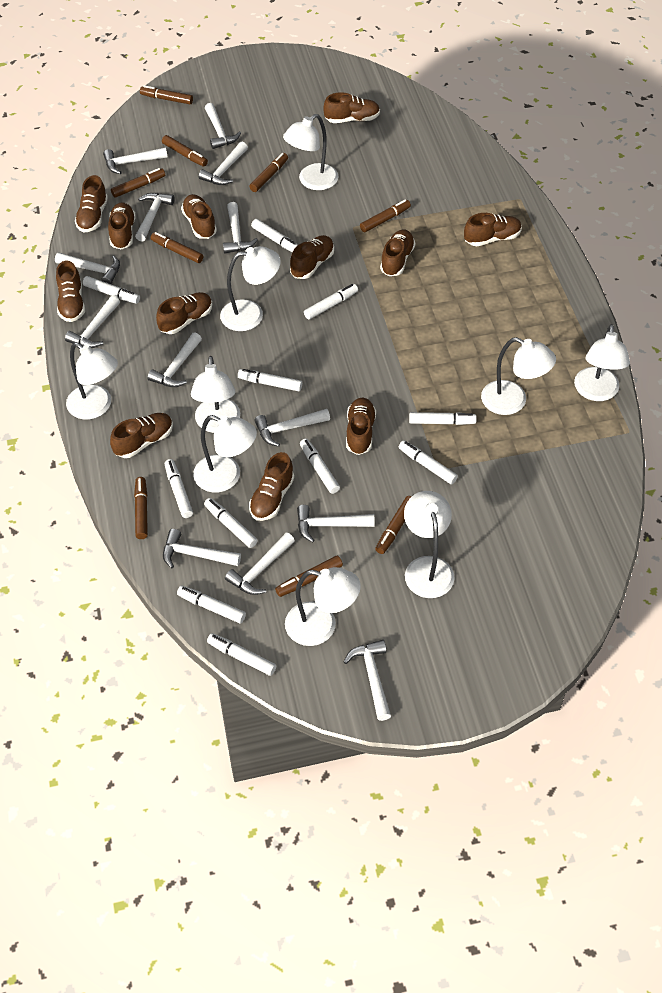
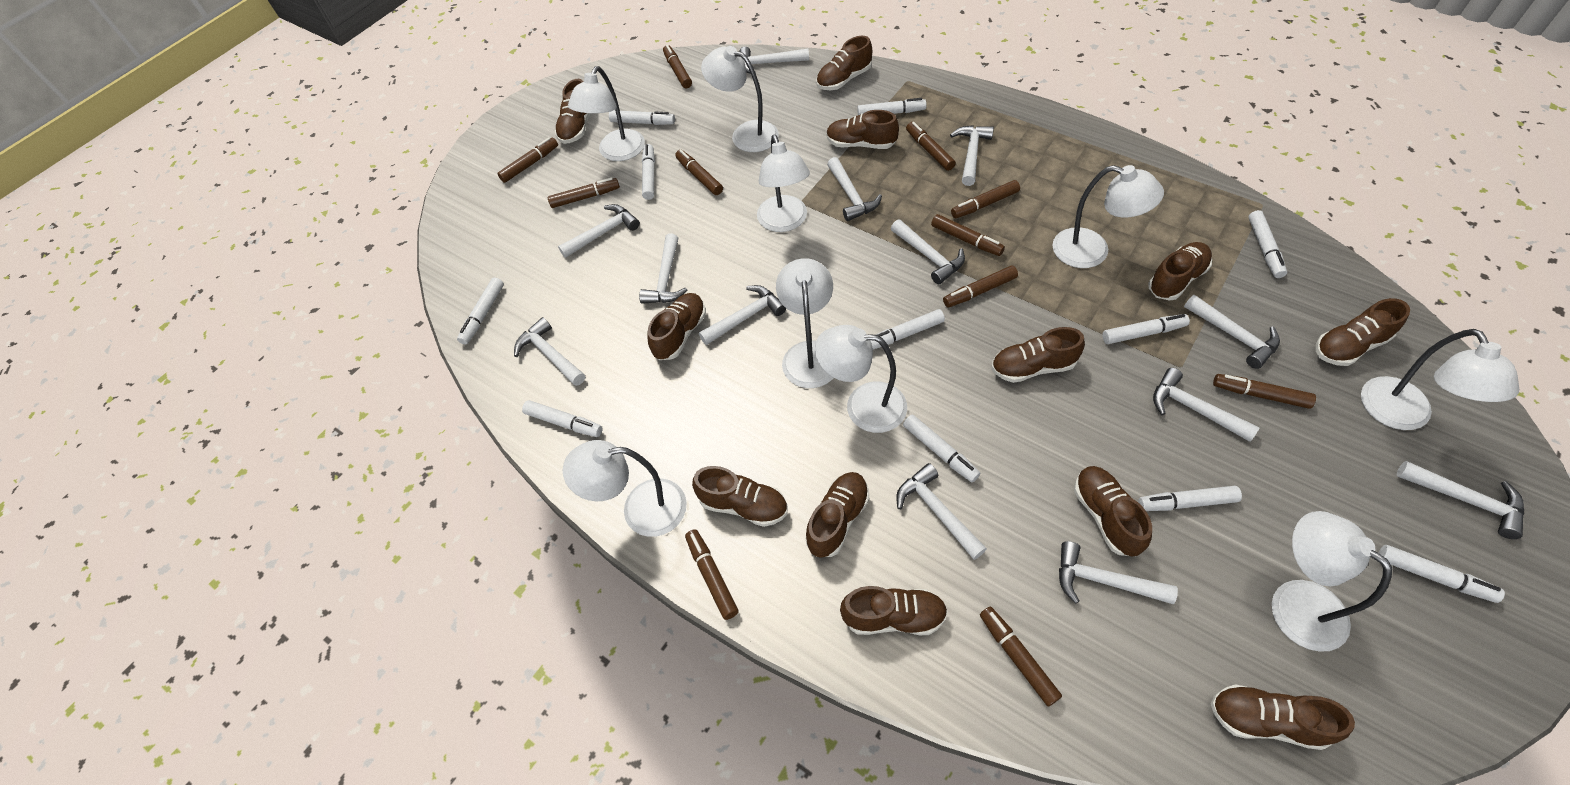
brown marker: [111,168,165,198] [134,477,148,539] [140,85,193,104] [150,232,203,263] [162,135,208,166] [249,153,288,192] [275,555,343,597] [360,200,411,232] [375,496,412,554] = 9 -> [497,137,558,183] [548,177,620,208] [663,45,692,88] [675,150,723,195] [685,529,739,620] [906,122,956,171] [931,214,1005,256] [943,265,1018,308] [951,180,1020,218] [980,606,1062,707] [1213,374,1316,409] = 11

